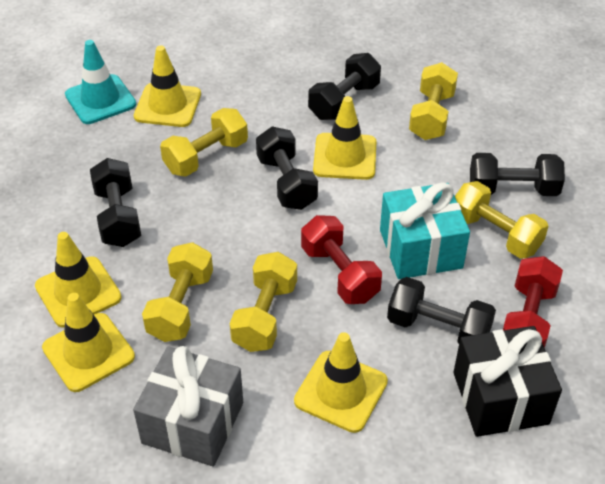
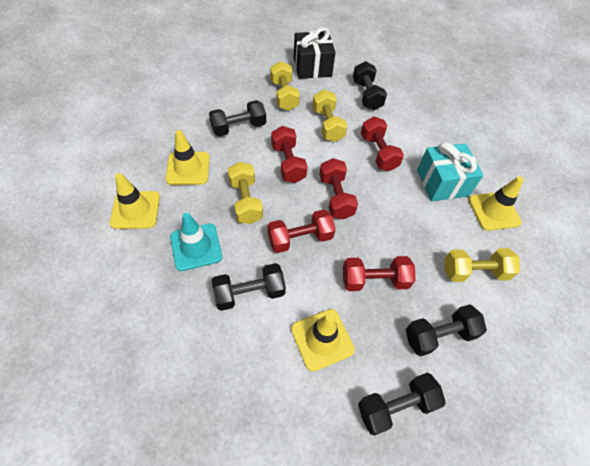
grey gift: [133,346,243,467] = 1 -> none = 0
red dumbbell: [301,215,382,304] [503,256,563,348] = 2 -> [267,209,336,253] [271,126,308,183] [319,158,358,219] [343,256,416,291] [361,116,404,171] = 5
yellow dumbbell: [142,242,213,342] [160,108,248,177] [230,252,297,352] [409,62,458,140] [455,181,548,259] = 5 -> [228,162,263,224] [270,61,300,111] [312,89,347,142] [444,248,520,282] = 4
yellow traffic cone: [35,232,122,328] [42,293,135,392] [134,45,201,127] [294,332,388,433] [313,96,377,180] = 5 -> [110,173,160,229] [165,130,210,185] [291,309,355,372] [469,176,524,231] = 4

